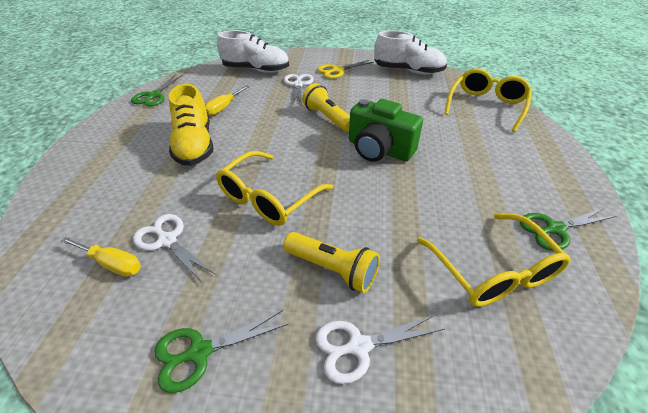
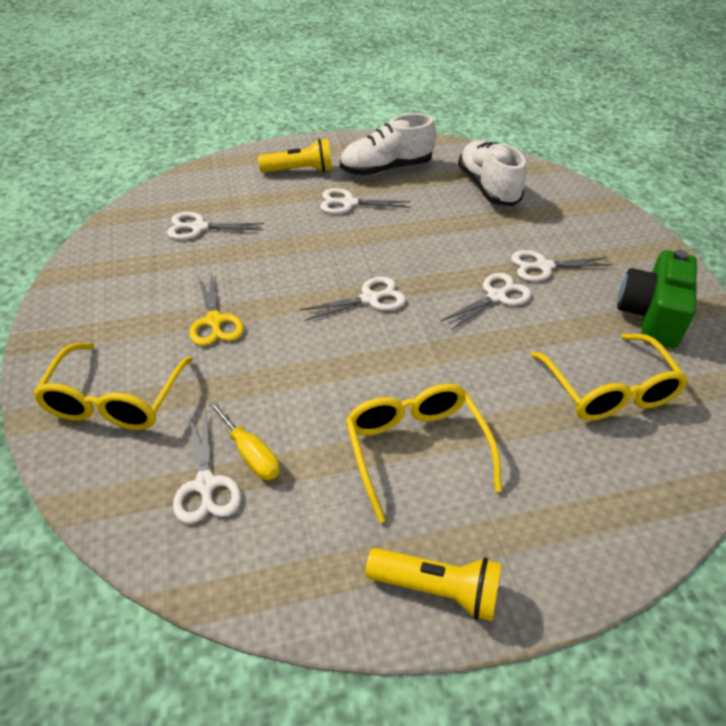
green scissors: [131,75,182,106] [154,310,288,393] [520,208,617,251] = 3 -> none = 0
white scissors: [133,214,216,284] [284,74,314,106] [315,314,445,384] = 3 -> [167,212,265,240] [173,410,241,524] [299,277,406,321] [320,188,411,214] [440,273,531,330] [511,250,613,282] = 6
yellow screwdriver: [61,237,141,277] [205,85,249,116] = 2 -> [208,401,280,480] = 1
yellow shoe: [169,84,213,166] = 1 -> none = 0

